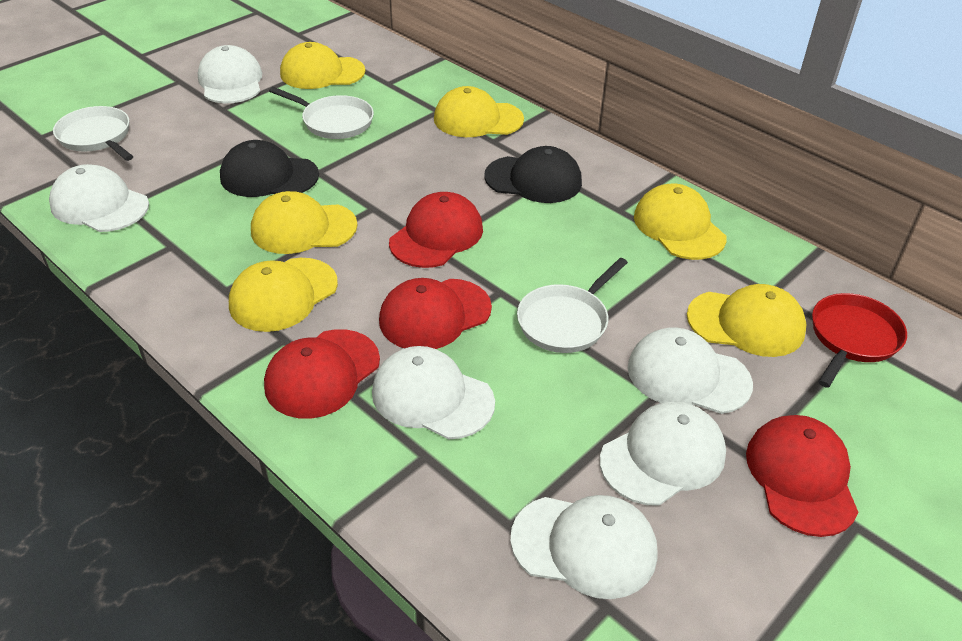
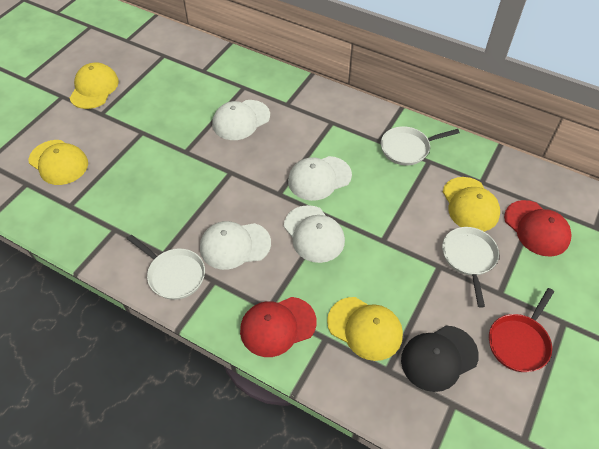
black cap: [220,140,319,197] [484,146,582,203] = 2 -> [401,326,479,392] = 1
red cap: [264,329,380,419] [379,278,492,349] [389,192,483,268] [746,415,858,537] = 4 -> [240,297,317,357] [504,200,572,257] = 2
white cap: [49,164,149,232] [198,45,262,104] [372,346,495,440] [510,495,658,599] [600,401,726,506] [628,328,753,414] = 6 -> [200,221,271,270] [212,100,270,140] [284,205,345,263] [288,156,352,201] = 4
yellow cap: [229,258,338,332] [251,191,357,254] [280,42,365,89] [434,86,524,137] [634,184,726,260] [687,284,806,357] = 6 -> [29,140,88,185] [70,62,119,109] [327,297,403,361] [443,177,500,232] = 4

